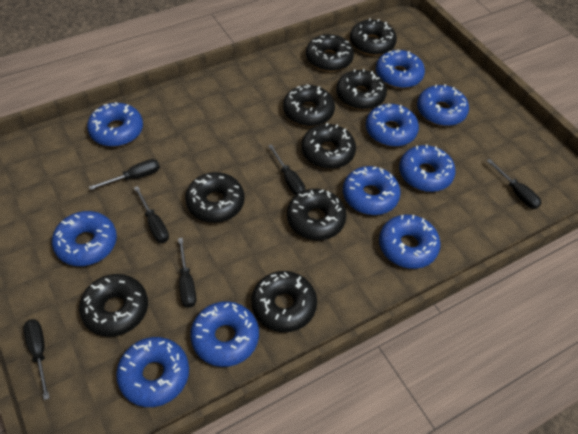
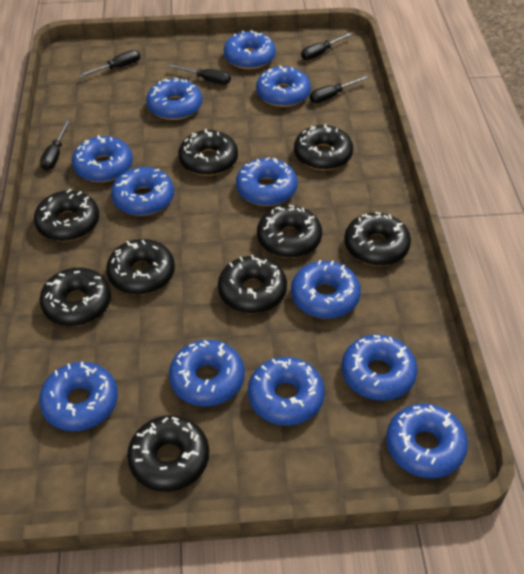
black screwdriver: [23,319,50,400] [89,159,160,190] [134,186,169,243] [178,238,196,308] [268,144,305,195] [487,159,541,209] = 6 -> [40,121,70,171] [79,50,140,77] [168,64,231,85] [301,33,352,60] [310,76,368,103] = 5
blue donut: [52,211,117,266] [87,102,143,147] [116,337,189,407] [190,301,259,367] [343,166,401,215] [366,103,419,147] [376,49,425,88] [379,215,441,269] [399,144,456,192] [417,84,469,126] = 10 -> [39,362,118,431] [72,135,133,182] [111,167,174,216] [146,78,202,120] [169,340,245,407] [224,30,276,69] [236,157,298,206] [248,357,325,426] [256,65,311,107] [291,260,361,319] [342,334,417,401] [386,404,468,478] = 12

